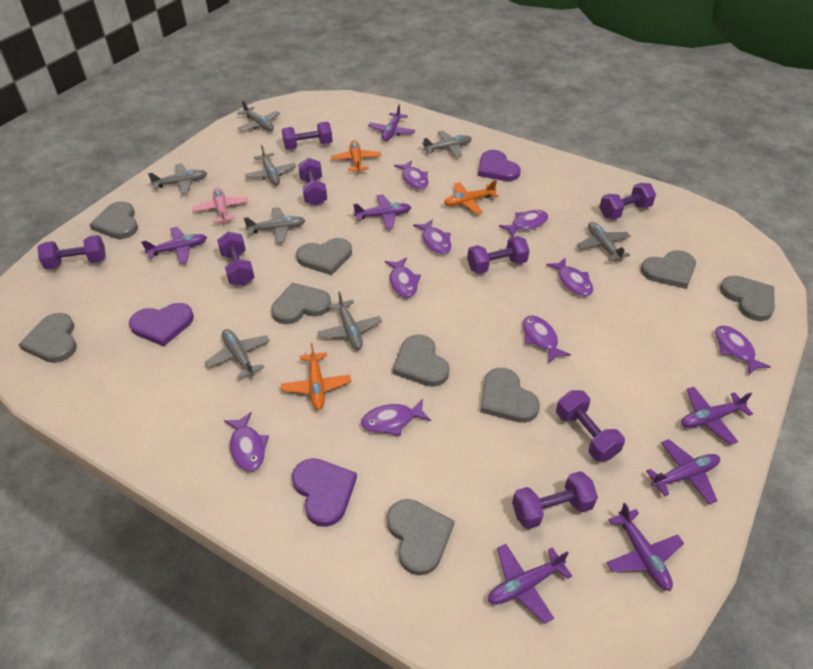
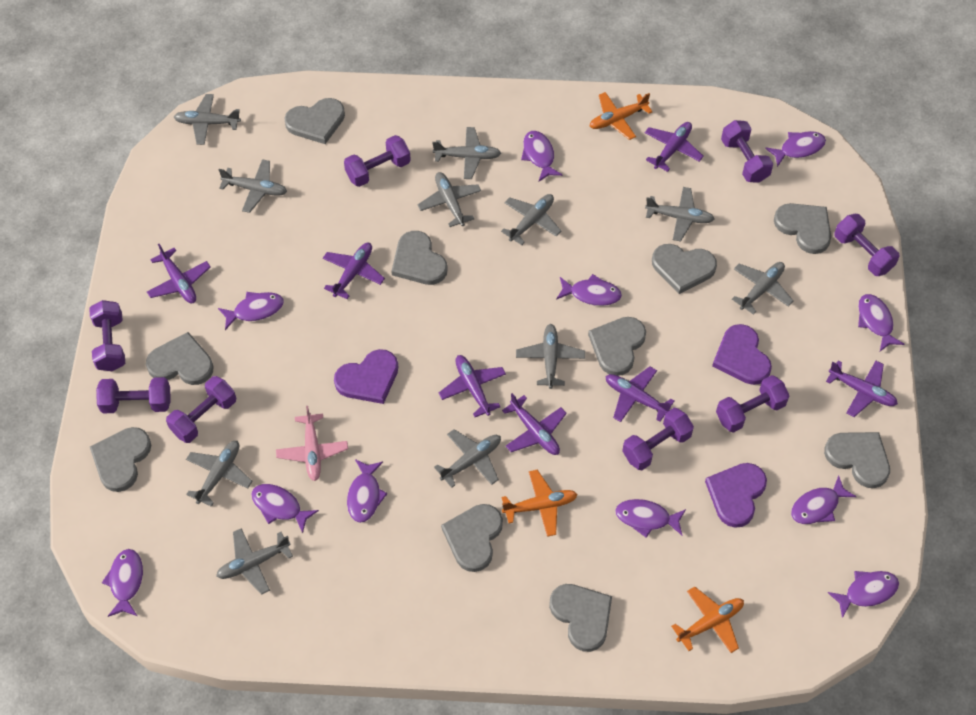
grey heart: [18,313,77,363] [89,201,138,239] [271,283,331,324] [296,238,352,275] [387,499,454,575] [393,334,450,387] [480,368,540,423] [641,250,696,289] [720,276,775,321] = 9 -> [90,427,151,492] [146,332,213,385] [284,98,345,144] [391,231,448,285] [441,504,503,572] [549,584,612,652] [588,317,646,376] [652,244,717,294] [774,203,831,254] [824,432,890,488] = 10
grey plane: [148,164,207,194] [205,329,270,379] [237,100,280,131] [244,207,306,243] [245,145,296,185] [318,291,382,349] [422,131,472,158] [577,222,631,261] = 8 -> [174,94,241,145] [186,441,253,507] [216,528,293,595] [219,159,287,213] [418,172,481,227] [432,127,501,179] [434,429,501,488] [501,194,561,245] [516,324,585,389] [645,187,715,241] [732,262,793,315] = 11
purple fish: [224,412,269,471] [361,399,431,436] [385,257,421,297] [394,160,428,190] [413,219,451,254] [499,210,548,237] [523,315,571,364] [546,257,593,296] [715,326,771,375] = 9 -> [102,549,143,617] [218,292,284,330] [251,484,319,533] [347,459,387,523] [521,131,563,181] [556,274,622,306] [615,499,686,538] [765,131,826,167] [791,475,857,524] [828,571,899,618] [858,294,905,351] = 11

